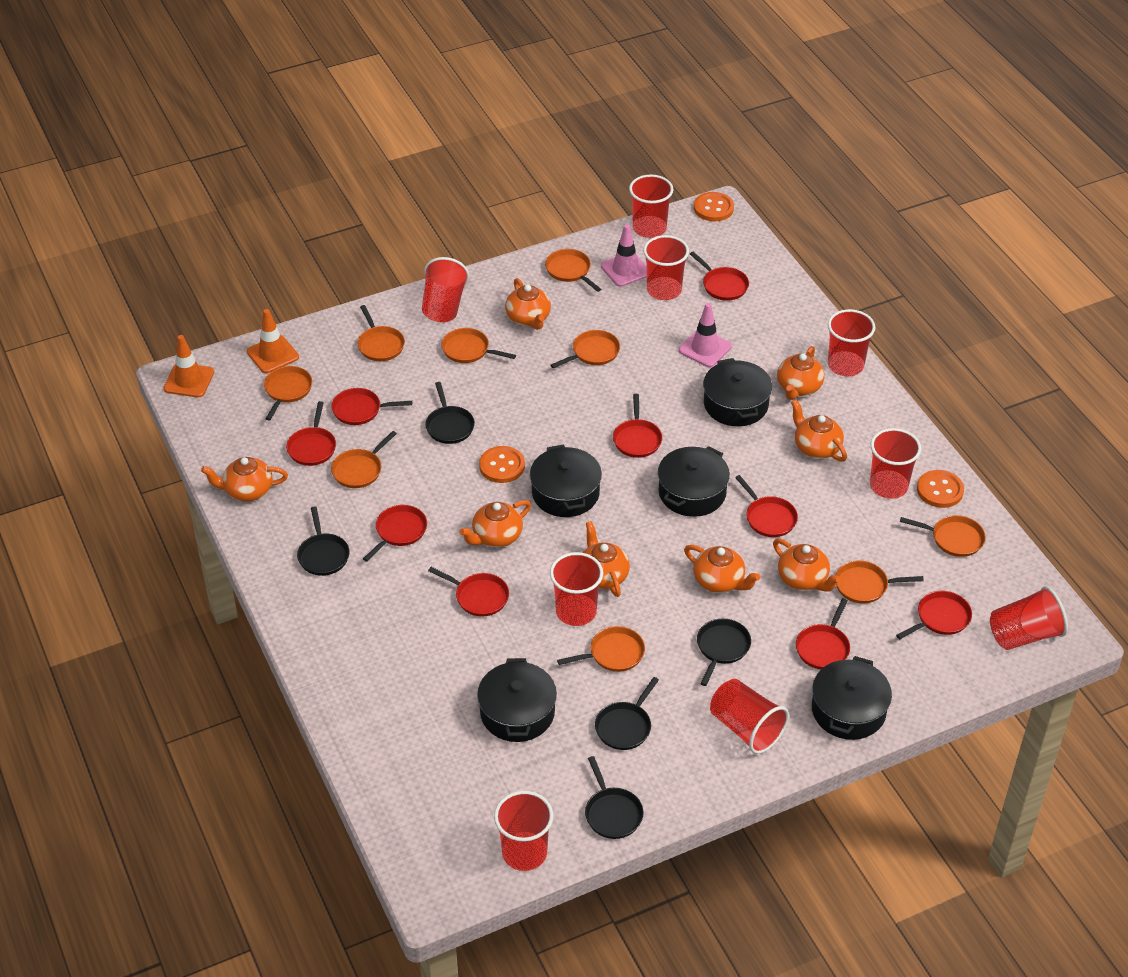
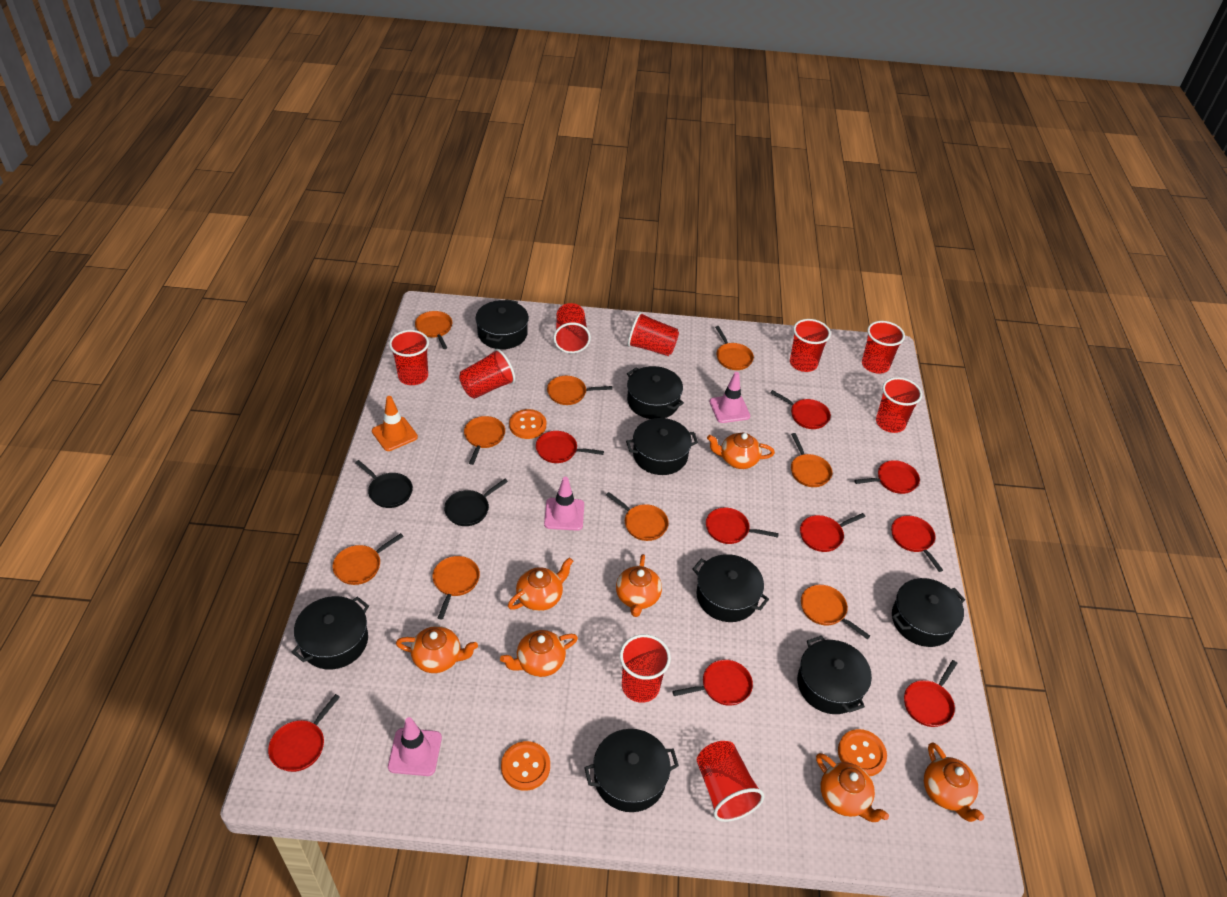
black pan: [297,506,350,576] [425,382,475,444] [585,756,644,839] [595,677,659,750] [697,618,751,686] = 5 -> [355,460,413,508] [444,479,508,526] = 2
black pot: [477,658,557,742] [530,445,602,517] [658,446,730,517] [703,358,772,426] [812,656,892,740] = 5 -> [292,596,369,669] [476,299,529,349] [584,729,679,812] [626,418,698,475] [627,366,684,419] [692,554,769,622] [797,636,872,714] [892,578,965,647] = 8
orange teapot: [201,457,288,501] [459,500,531,547] [505,278,551,330] [583,521,630,597] [684,545,760,593] [773,539,841,592] [777,346,824,400] [791,400,847,462] = 8 -> [396,626,478,673] [500,630,578,677] [508,557,573,611] [616,554,662,617] [707,433,775,469] [816,753,889,822] [924,743,984,822] = 7
orange traffic cone: [164,335,214,397] [247,309,299,373] = 2 -> [372,396,418,451] = 1
pink traffic cone: [601,224,647,287] [679,303,732,367] = 2 -> [388,717,442,776] [544,477,584,531] [710,372,750,423] = 3

